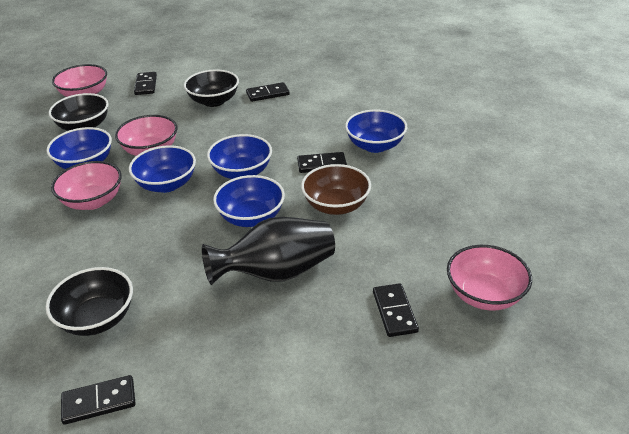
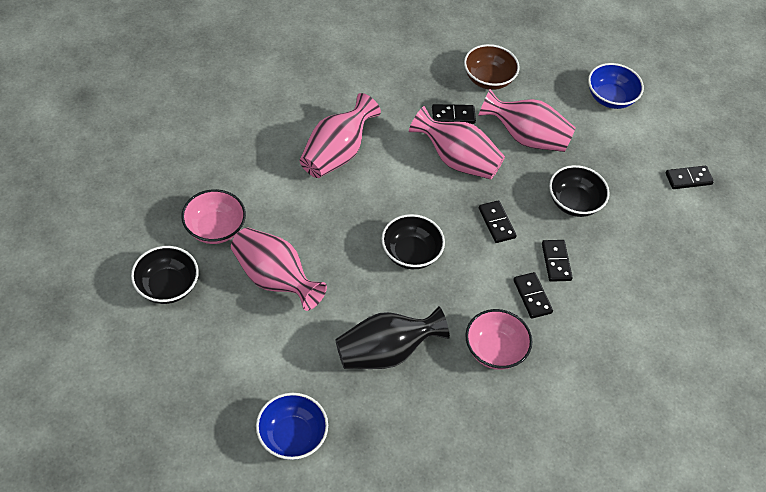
blue bowl: [47,127,112,169] [129,145,196,193] [207,134,272,179] [213,175,285,227] [345,110,407,153] = 5 -> [256,393,328,460] [588,63,644,109] = 2
pink bowl: [51,161,122,210] [52,64,107,97] [115,115,177,156] [447,245,532,311] = 4 -> [181,189,246,244] [465,309,532,370] = 2
pink vase: none = 0 -> [231,228,327,311] [300,93,381,178] [409,106,505,179] [478,89,576,152] = 4

